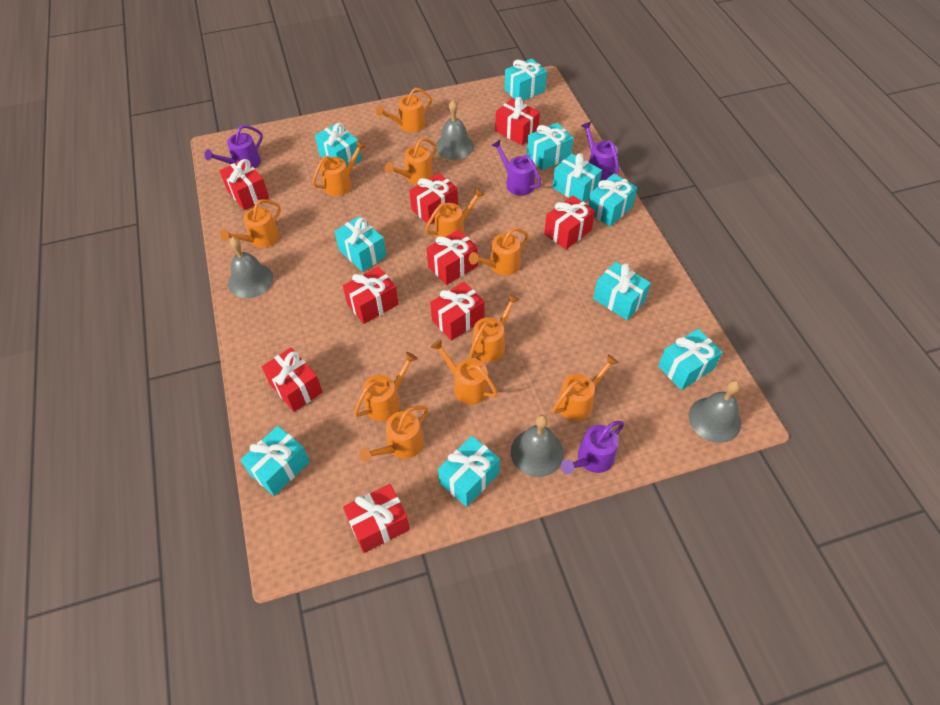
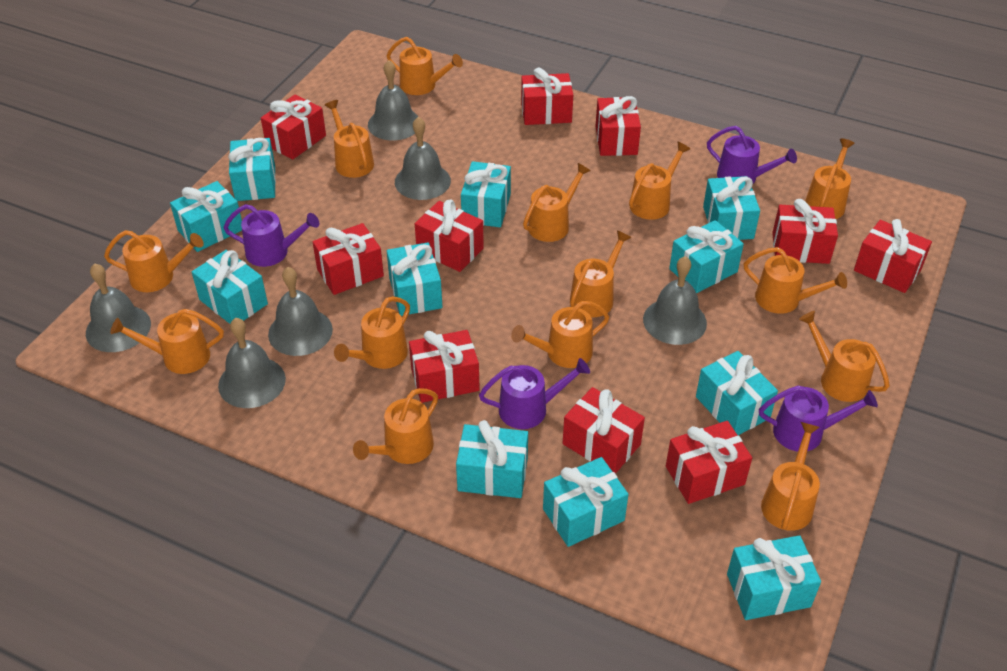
grey bell: [228,237,273,298] [436,100,474,160] [511,415,564,477] [689,380,741,443] = 4 -> [86,263,151,352] [218,318,286,408] [268,267,333,356] [368,60,418,140] [395,117,451,200] [643,256,707,345] = 6
orange watering can: [221,199,281,248] [312,140,366,196] [354,352,418,421] [360,406,428,462] [376,88,432,132] [385,138,437,184] [425,188,485,238] [431,339,498,405] [469,228,529,276] [469,294,520,362] [552,354,618,421] = 11 -> [104,230,204,292] [110,309,224,374] [325,100,374,178] [334,296,410,369] [353,388,438,464] [386,37,463,95] [511,300,609,368] [523,163,591,242] [570,230,632,317] [629,142,690,220] [744,247,847,314] [761,422,820,531] [799,311,890,402] [805,139,855,219] = 14
red gift: [220,159,269,210] [262,347,322,412] [343,266,399,324] [343,484,410,553] [409,173,458,225] [427,229,478,285] [430,282,485,341] [495,97,540,145] [544,196,595,250] = 9 -> [261,95,326,160] [312,223,384,295] [409,330,480,403] [415,200,484,272] [521,68,573,125] [563,387,645,474] [596,96,641,156] [666,421,752,504] [772,199,838,264] [854,219,932,293] = 10
turquoise gift: [241,426,310,496] [315,123,362,166] [334,216,386,272] [438,436,500,507] [504,59,547,101] [527,123,573,170] [552,153,602,202] [588,174,637,226] [593,262,651,320] [658,329,723,390] = 10 -> [170,181,242,252] [192,250,268,324] [228,138,276,201] [387,242,442,316] [456,420,528,498] [461,161,511,227] [543,457,629,547] [669,220,744,293] [696,351,778,435] [703,176,760,240] [727,535,821,620] = 11

